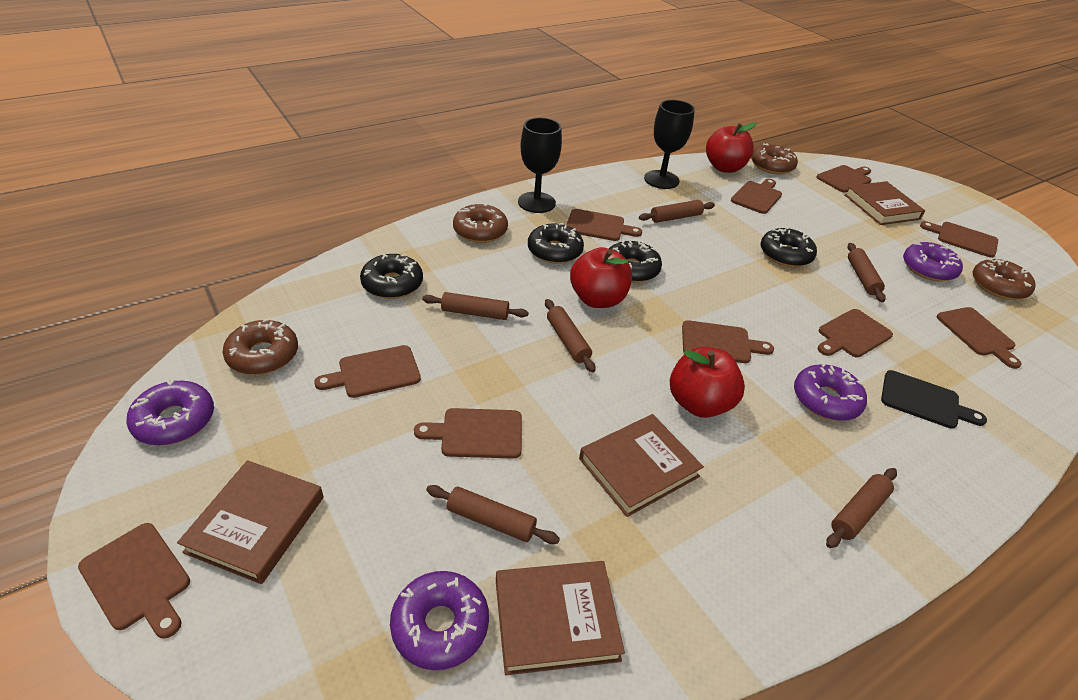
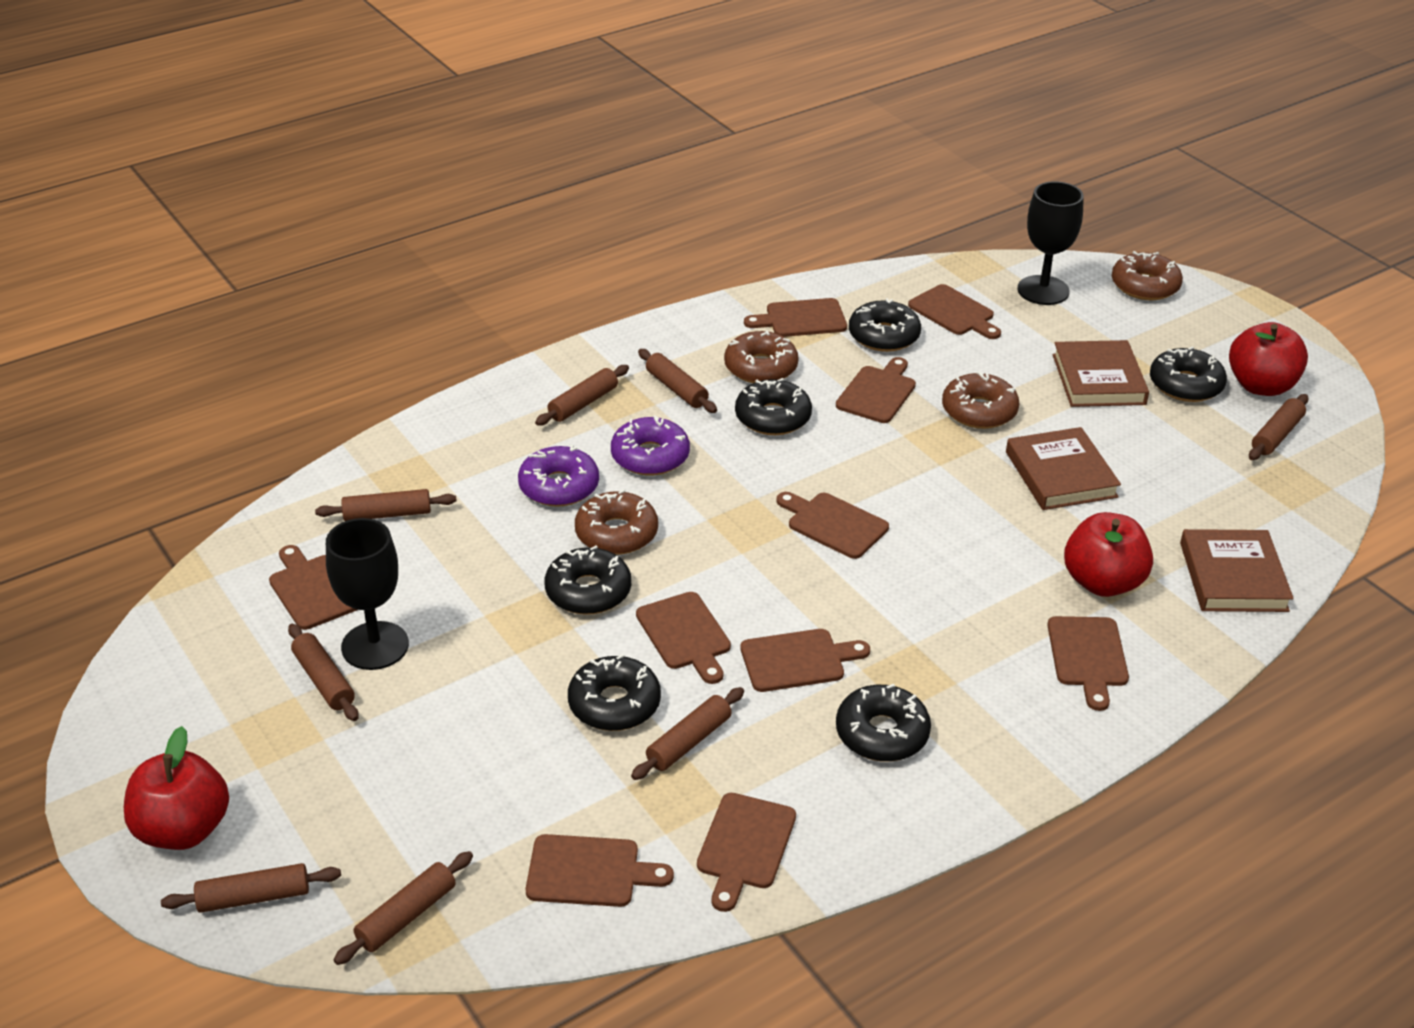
black cutting board: [881,370,987,429] = 1 -> none = 0
black donut: [360,254,423,299] [528,223,584,264] [609,240,662,283] [760,227,817,267] = 4 -> [545,546,631,615] [568,654,661,731] [735,378,812,435] [836,684,931,762] [849,298,921,352] [1150,346,1227,402] = 6
brown book: [177,460,324,584] [496,561,625,675] [579,414,704,517] [844,181,925,225] = 4 -> [1006,427,1121,510] [1053,340,1149,407] [1180,529,1294,612] = 3
brown rolling pin: [422,292,529,320] [426,485,560,544] [545,299,596,372] [639,200,715,223] [826,468,897,548] [848,243,886,302] = 6 -> [161,863,341,913] [288,624,359,721] [315,489,457,521] [334,851,473,965] [535,365,629,426] [631,687,744,780] [638,349,717,413] [1249,394,1309,460] = 8
purple donut: [126,379,214,445] [390,571,489,670] [794,363,867,421] [903,242,963,281] = 4 -> [518,445,599,507] [611,415,690,475] = 2

